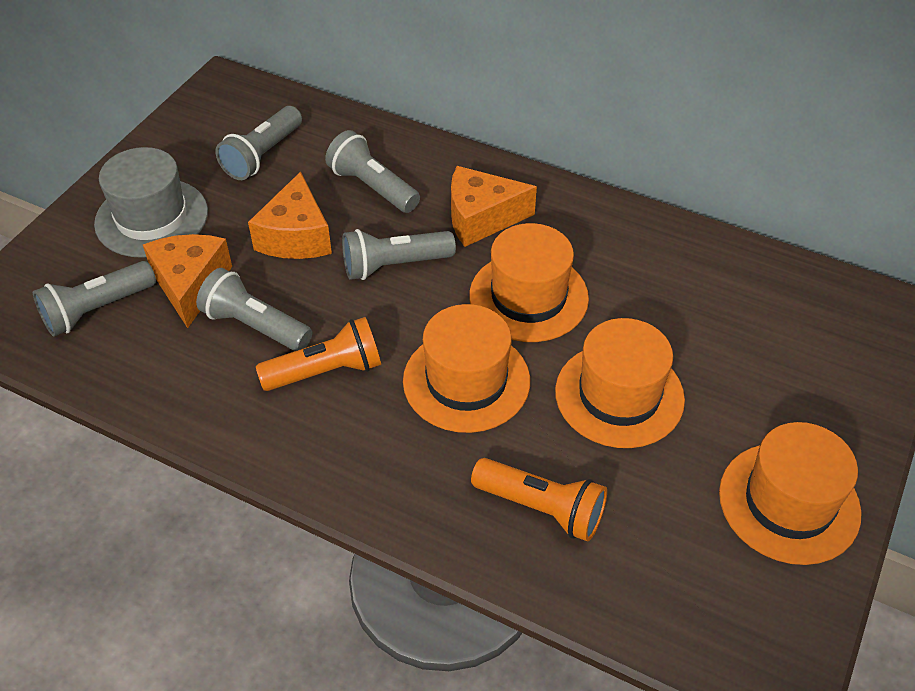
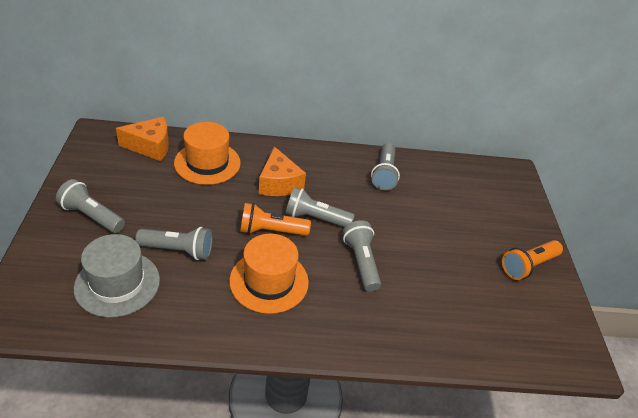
orange cheese: [143,234,232,328] [248,172,332,259] [451,166,537,247] = 3 -> [116,117,169,161] [259,146,306,196] = 2
orange hat: [403,304,530,433] [469,223,589,342] [555,318,685,448] [719,422,861,565] = 4 -> [174,122,241,185] [229,234,309,314] = 2

